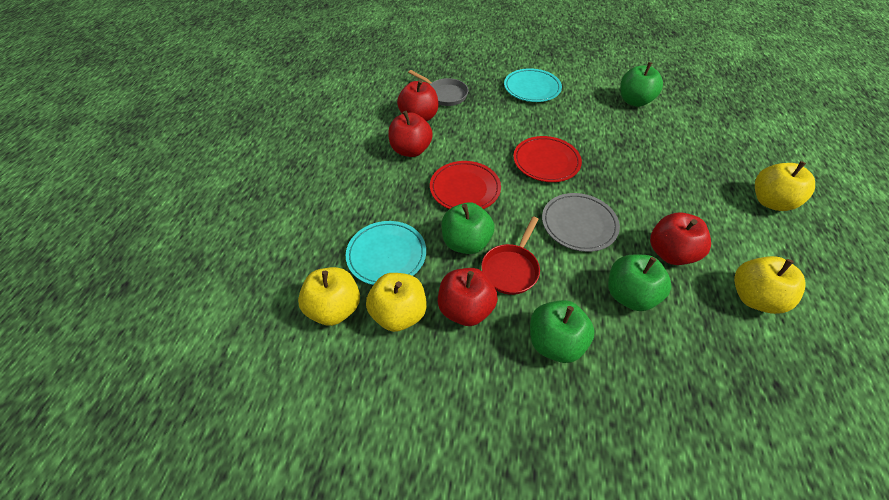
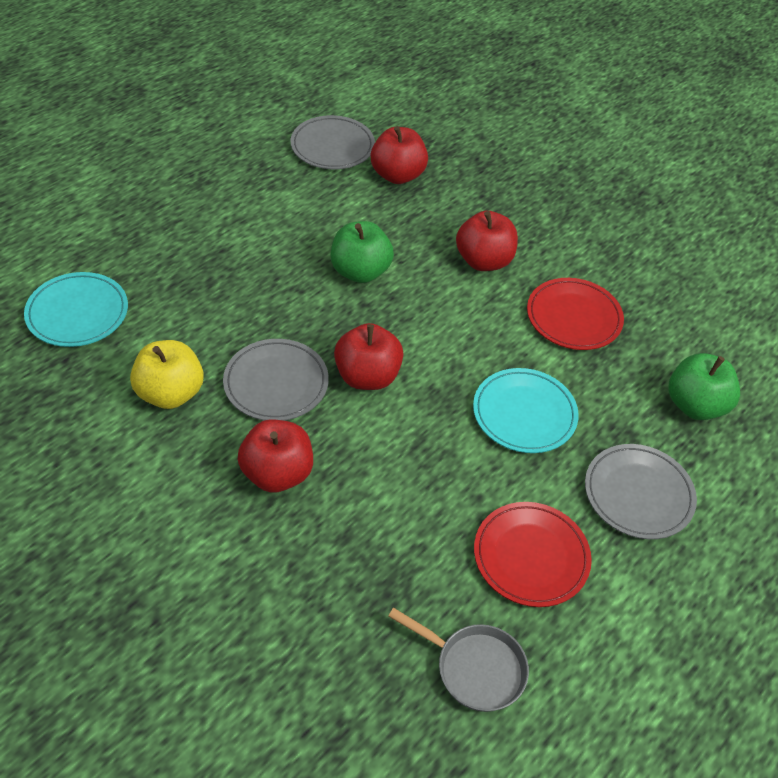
green apple: [442,202,494,254] [530,300,595,363] [608,254,671,311] [620,62,663,107] = 4 -> [331,221,394,283] [668,353,740,420] = 2
grey plate: [542,193,620,252] = 1 -> [223,339,329,421] [291,115,375,169] [585,444,697,539] = 3
red pan: [481,217,540,295] = 1 -> none = 0
yellow apple: [298,267,360,326] [366,273,427,332] [734,256,806,314] [755,161,815,211] = 4 -> [130,340,204,409] = 1

